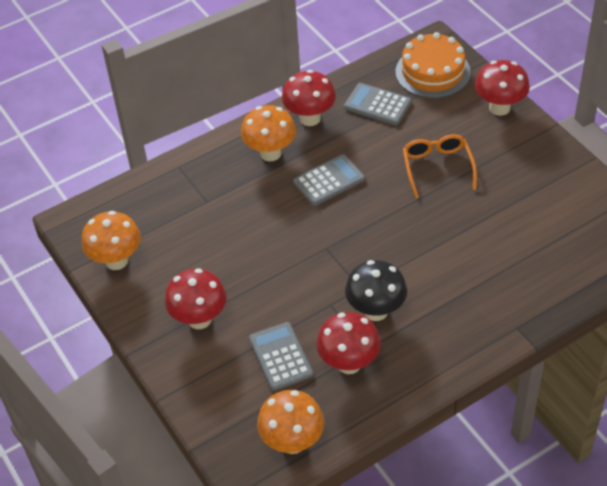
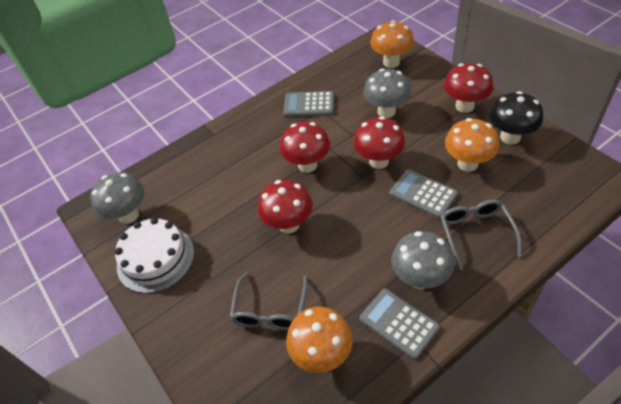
grey glasses: none = 0 -> [230,272,308,330] [441,200,522,270] = 2
grey mushroom: none = 0 -> [90,172,144,224] [363,69,411,118] [392,231,454,289] = 3
orange cake: [396,32,471,98] = 1 -> none = 0
orange glasses: [403,134,477,199] = 1 -> none = 0
white cake: none = 0 -> [115,217,194,293] = 1

